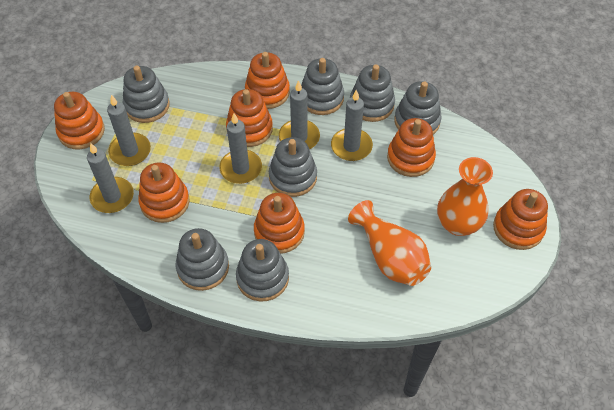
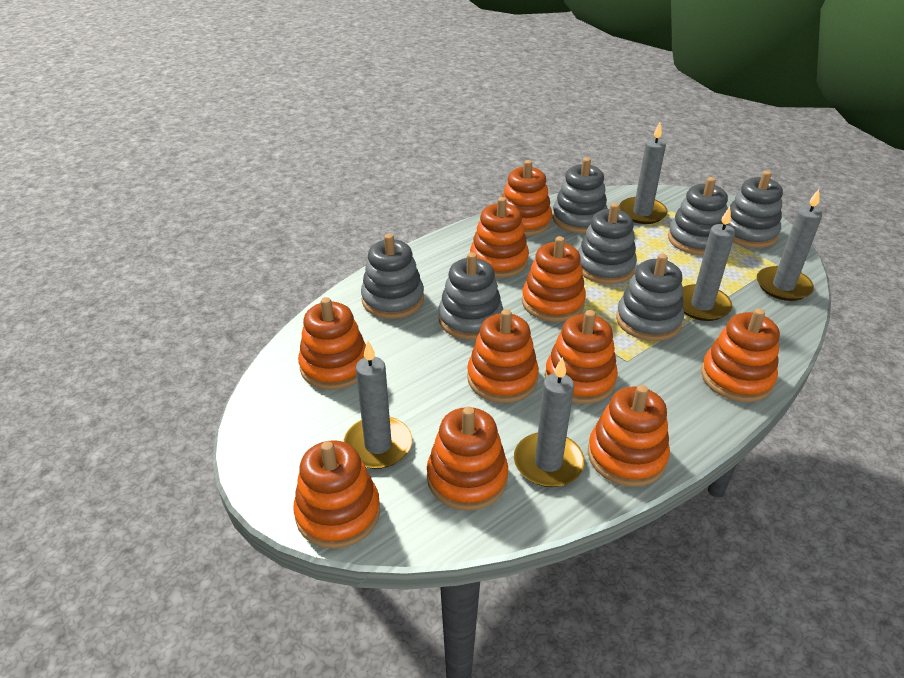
orange stacking toy: [54,92,105,150] [138,162,189,223] [226,89,273,147] [245,52,290,109] [254,193,305,254] [387,118,436,177] [493,189,548,250] = 7 -> [293,440,380,549] [298,297,366,390] [427,407,508,511] [467,309,539,403] [470,197,529,278] [502,160,552,236] [522,236,586,322] [545,310,618,404] [588,385,670,487] [701,308,780,402] = 10
orange vase: [348,200,431,286] [437,157,493,236] = 2 -> none = 0

